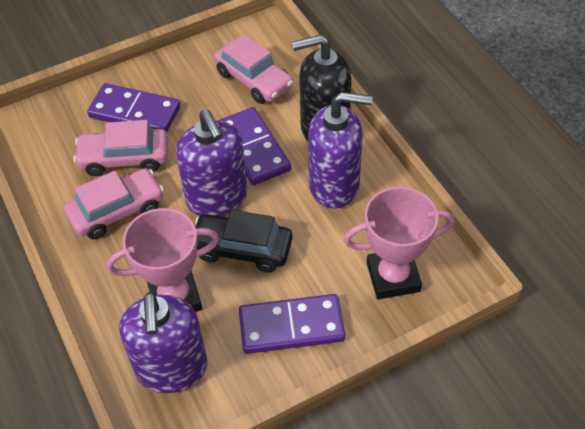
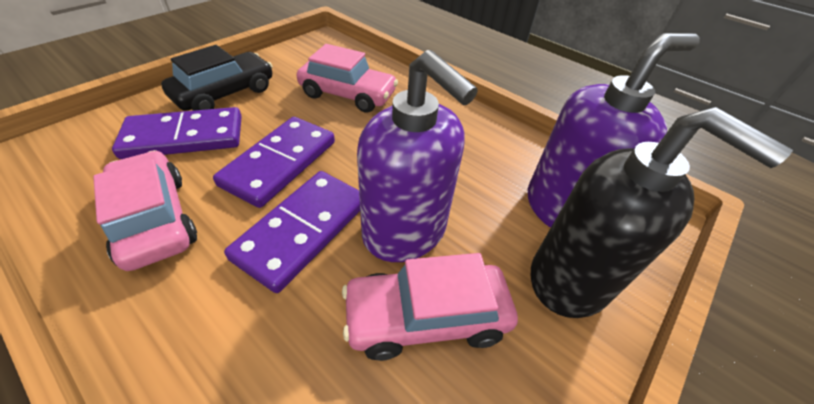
pink trophy: [107,208,219,312] [344,187,455,299] = 2 -> none = 0
purple soap dispenser: [119,292,207,393] [176,110,247,216] [308,92,373,209] = 3 -> [357,50,478,262] [528,33,700,228] = 2

